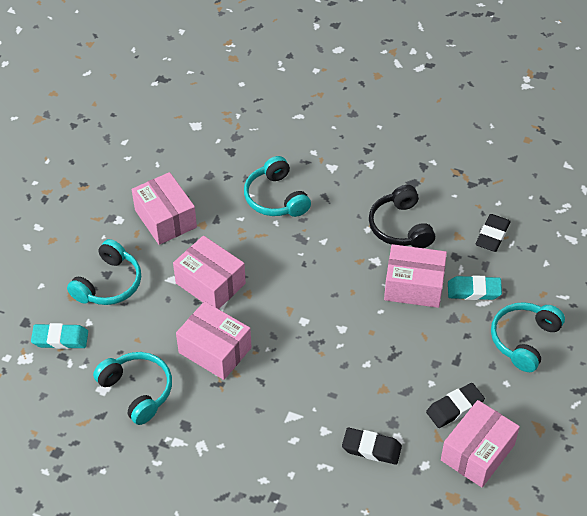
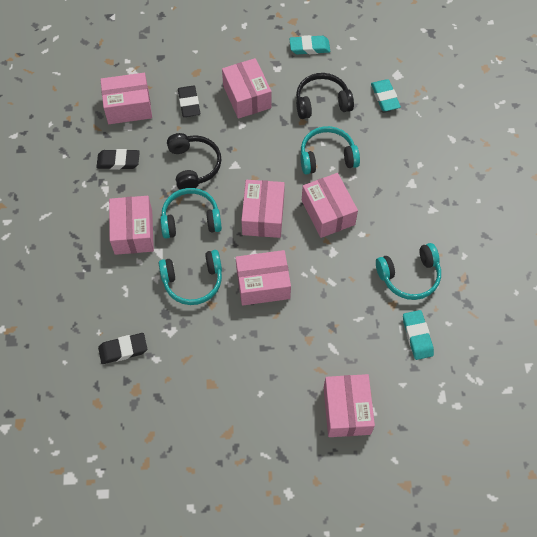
black headphones: [369,185,435,248] = 1 -> [167,133,221,190] [296,73,354,119] = 2
pink box: [131,172,197,245] [173,236,246,309] [176,301,252,380] [384,244,447,308] [441,400,520,487] = 5 -> [100,73,152,124] [109,196,154,255] [222,58,272,119] [236,250,291,306] [241,180,285,238] [302,173,358,238] [324,374,375,437] = 7
turquoise eraser: [31,323,88,349] [448,275,502,300] = 2 -> [289,35,330,54] [371,79,401,111] [403,310,434,360] = 3

